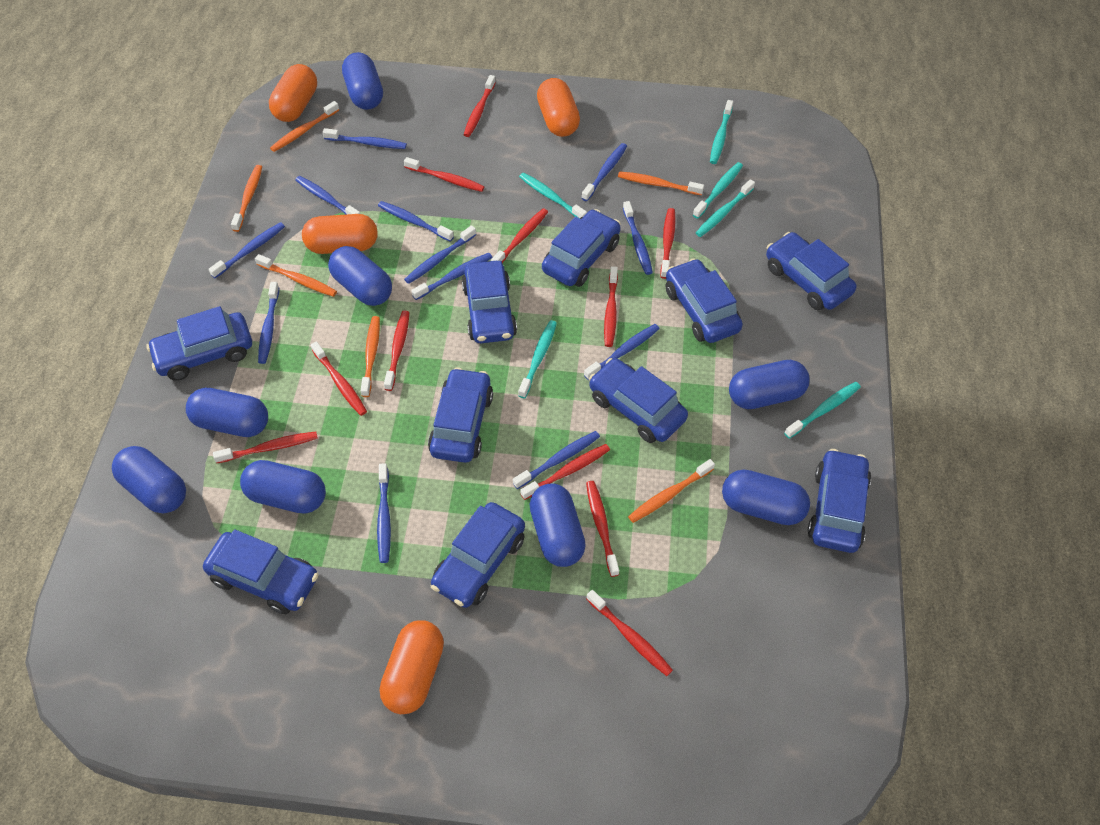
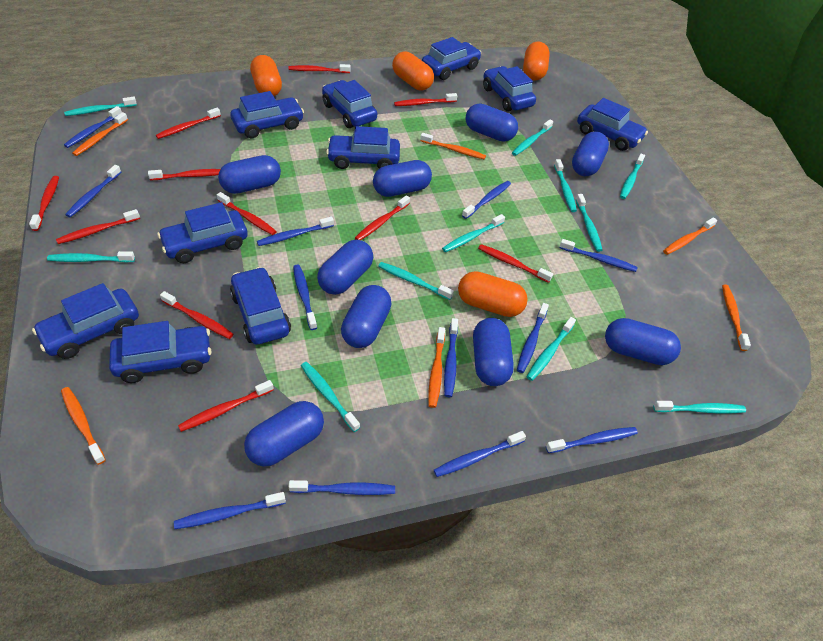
blue capsule: [112,446,186,514] [186,388,268,437] [240,460,326,514] [328,246,392,306] [342,52,383,110] [530,483,586,567] [722,469,810,525] [729,360,810,409] = 8 -> [218,155,281,194] [244,401,324,467] [317,240,373,295] [341,285,392,348] [373,160,432,197] [466,104,518,142] [473,318,514,386] [572,131,609,176] [605,318,681,365] = 9
turquoise toothbrush: [518,320,557,398] [519,173,587,218] [693,162,743,218] [696,179,755,237] [710,100,733,164] [784,382,861,439] = 6 -> [47,251,135,262] [64,97,137,116] [301,362,360,432] [378,262,454,300] [442,214,505,252] [512,119,553,156] [526,317,576,381] [554,159,577,212] [576,194,602,252] [620,154,645,199] [653,401,746,414] = 11

